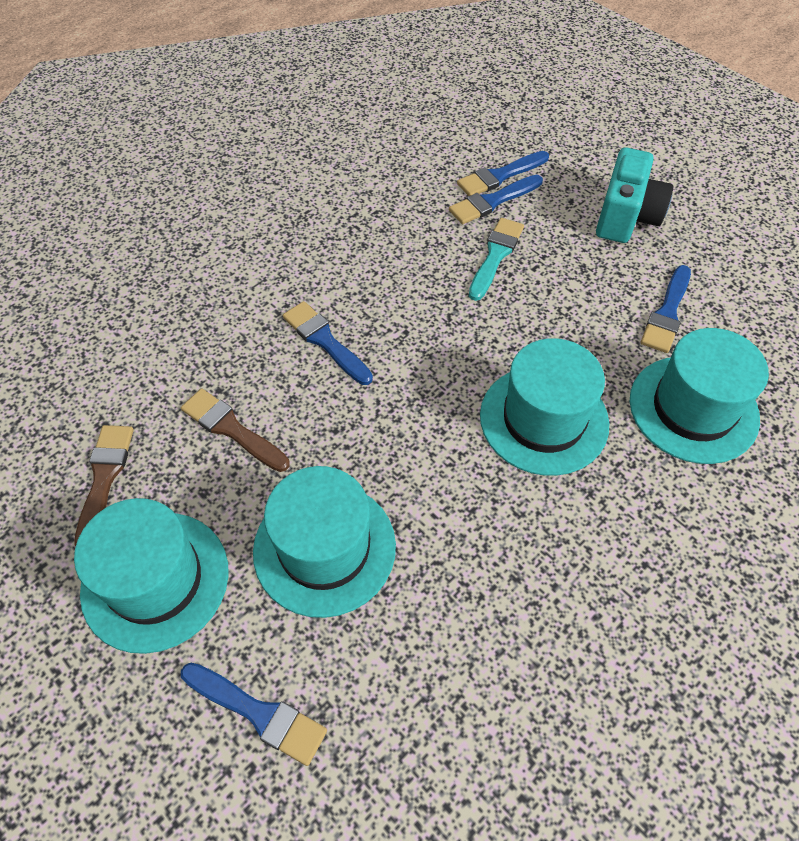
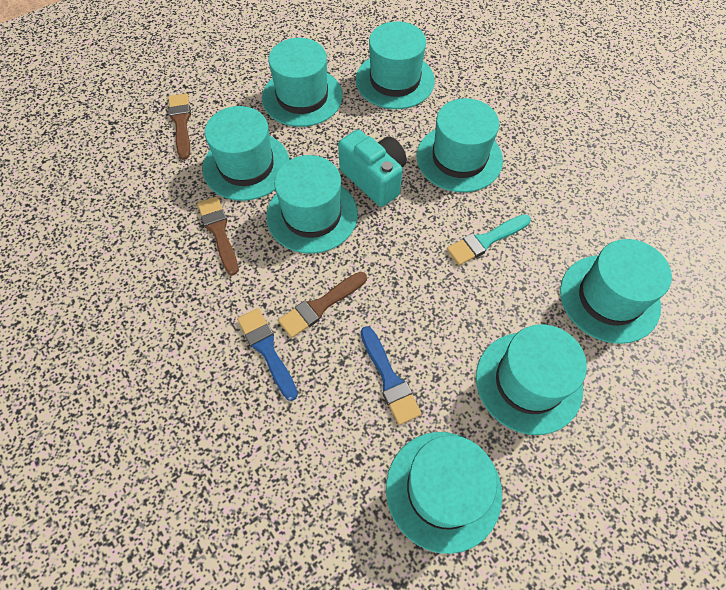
blue brush: [181,663,327,766] [283,301,373,385] [449,175,543,224] [457,151,549,196] [641,265,691,353] = 5 -> [237,308,298,401] [361,326,422,425] = 2
brown brush: [74,425,134,546] [181,388,290,472] = 2 -> [168,93,191,160] [197,196,239,276] [278,272,367,338] = 3
turquoise hat: [74,498,229,654] [253,466,396,618] [480,338,609,476] [630,328,769,464] = 4 -> [203,106,289,201] [262,38,343,127] [266,155,358,254] [356,21,435,109] [386,432,502,554] [417,98,503,193] [476,324,587,435] [560,239,672,344] = 8

